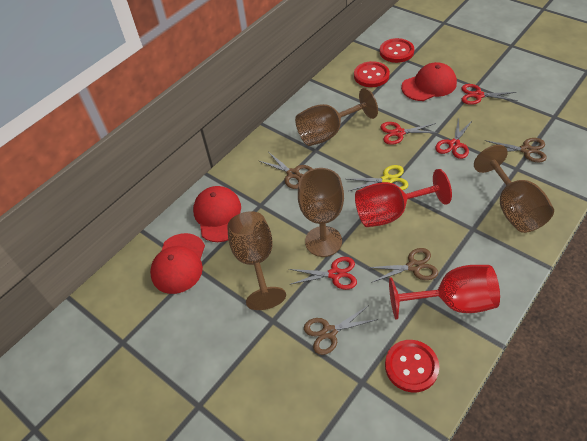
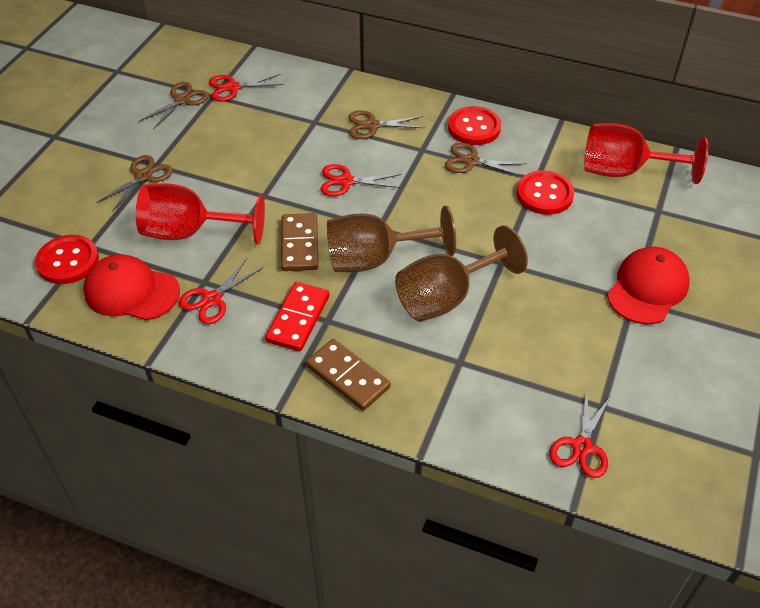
brown domino: none = 0 -> [281,213,318,271] [306,339,391,411] = 2
brown goblet: [227,211,286,310] [295,88,378,146] [298,168,344,257] [474,145,554,233] = 4 -> [327,206,456,272] [395,225,528,322] = 2
red cap: [150,233,205,294] [193,186,241,242] [401,62,457,101] = 3 -> [83,254,180,321] [607,247,690,324] = 2
red domino: none = 0 -> [265,282,329,351] = 1
yellow scissors: [347,165,408,191] = 1 -> none = 0

